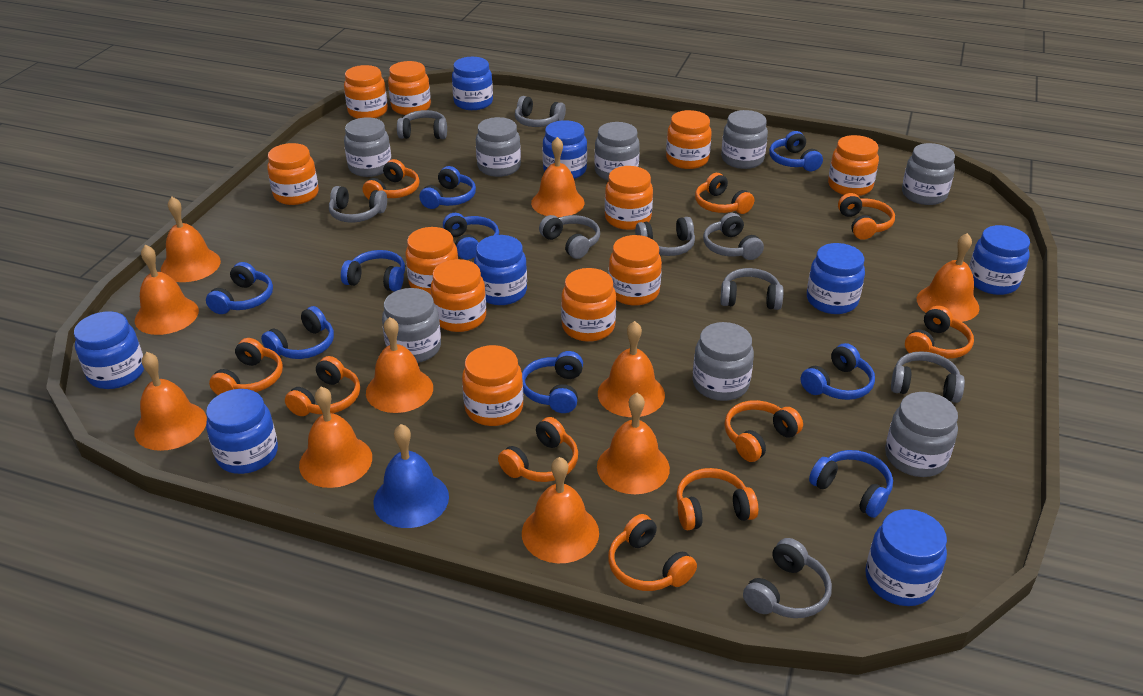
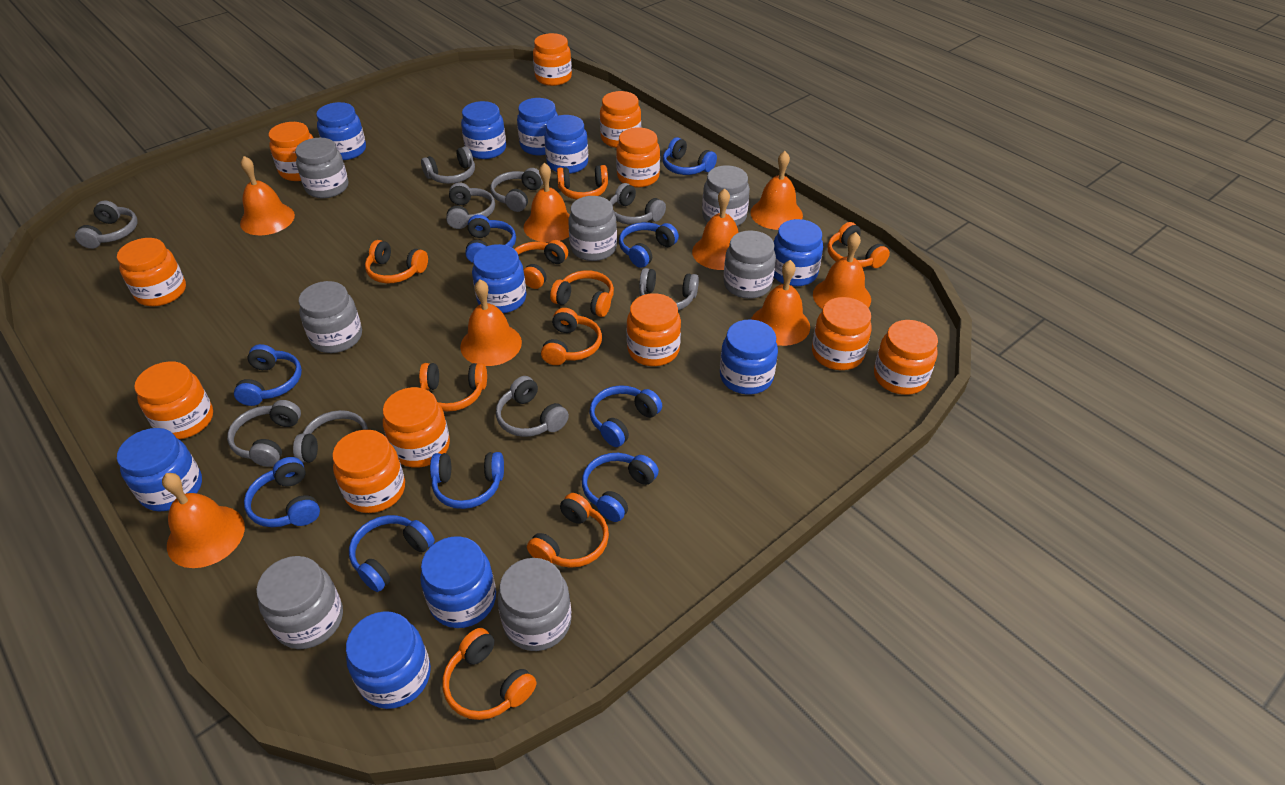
blue bell: [373,424,449,528] = 1 -> none = 0
blue jar: [74,311,144,389] [206,389,278,474] [452,57,493,110] [474,235,527,305] [543,120,587,179] [807,243,865,314] [865,509,947,606] [969,225,1030,295] = 8 -> [117,428,202,511] [316,102,366,160] [346,611,431,709] [420,536,496,628] [461,101,506,159] [472,244,526,313] [517,98,558,155] [545,115,588,174] [720,319,778,395] [774,219,823,287] = 10
grey jar: [344,117,391,177] [382,288,441,363] [476,117,521,177] [595,122,640,180] [693,322,754,401] [721,110,768,169] [885,392,958,477] [902,143,955,205] = 8 -> [256,556,343,649] [295,138,348,198] [299,281,362,353] [497,558,572,651] [568,196,617,261] [702,165,750,226] [723,230,776,299] = 7
orange bell: [134,352,207,451] [135,245,199,335] [161,197,221,282] [299,386,372,488] [366,317,433,413] [522,457,599,563] [531,137,584,217] [597,393,670,494] [598,321,665,417] [917,233,979,322] = 10 -> [162,473,245,568] [240,156,295,235] [460,279,522,366] [524,163,570,243] [692,188,739,270] [750,151,803,230] [751,260,810,346] [813,232,871,309] = 8
orange headphones: [209,338,283,395] [285,356,360,416] [363,159,420,199] [498,417,578,482] [608,514,697,591] [676,468,758,531] [695,173,754,214] [724,400,803,462] [838,193,895,240] [905,306,974,359] = 10 -> [365,240,428,283] [419,363,487,412] [442,628,536,720] [515,240,568,289] [527,493,609,568] [541,308,602,365] [550,270,614,317] [557,165,608,199] [828,222,890,268] = 9

